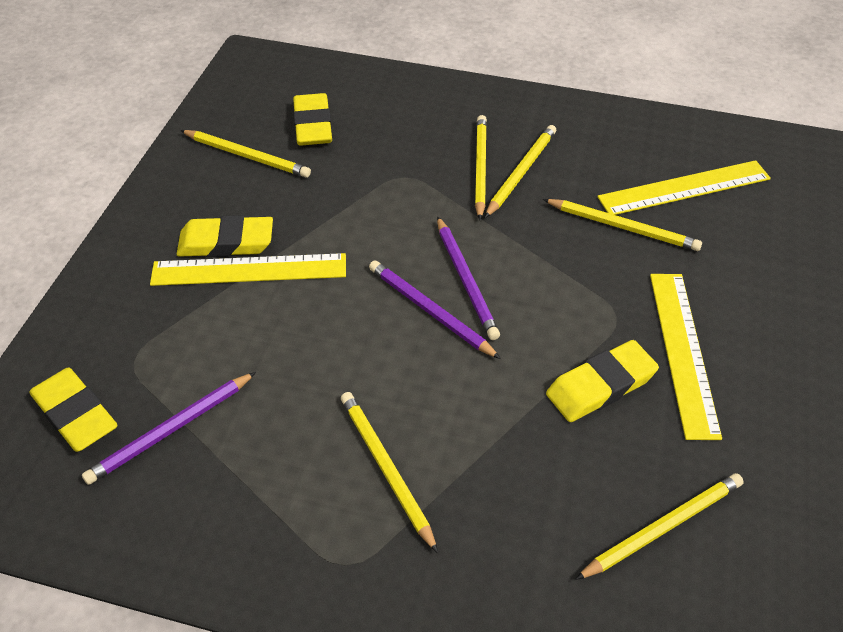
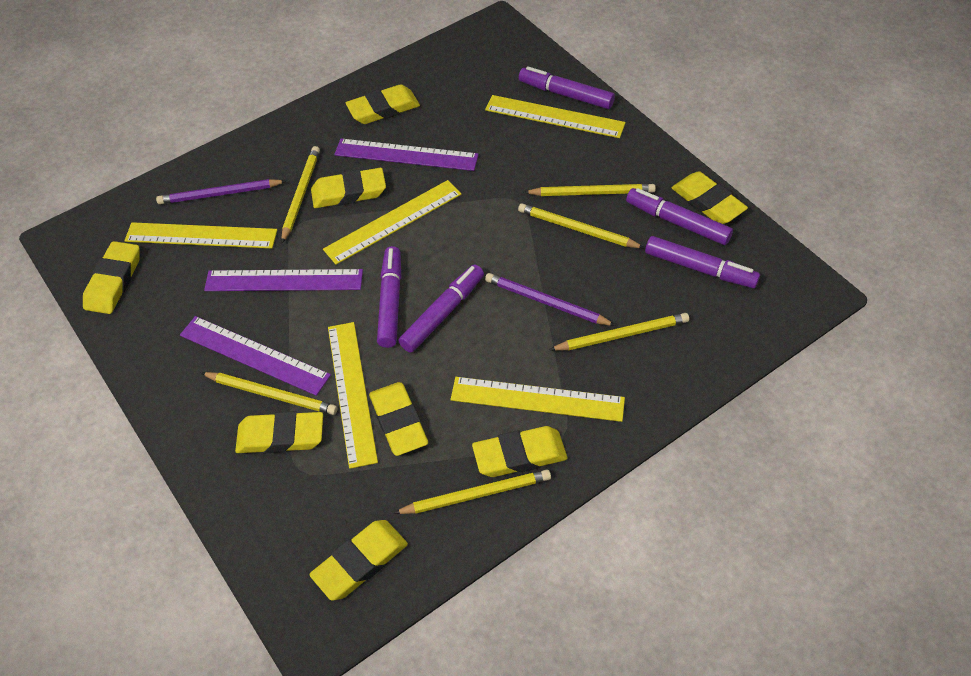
purple marker: none = 0 -> [377,246,401,348] [398,264,484,352] [519,66,615,109] [626,188,733,245] [645,236,760,288] = 5
purple pencil: [82,372,256,485] [369,260,501,359] [437,216,500,340] = 3 -> [156,179,286,204] [485,273,616,326] = 2
purple ruler: none = 0 -> [180,316,331,396] [204,269,363,291] [334,139,479,171] = 3
yellow eraser: [29,367,117,452] [177,215,273,257] [293,93,332,146] [546,340,659,422] = 4 -> [83,241,140,314] [235,411,323,453] [309,520,408,601] [311,168,386,208] [346,84,420,124] [369,382,428,456] [472,426,567,477] [672,171,748,224] = 8
yellow ruler: [150,253,346,286] [597,160,771,215] [650,274,722,440] = 3 -> [124,222,277,249] [323,180,462,265] [328,322,378,469] [451,377,625,422] [485,95,626,138] = 5

